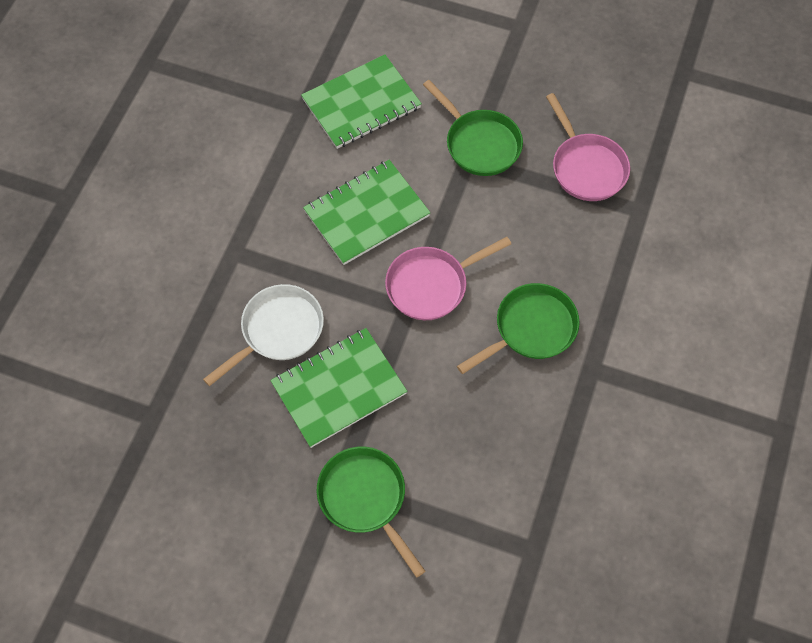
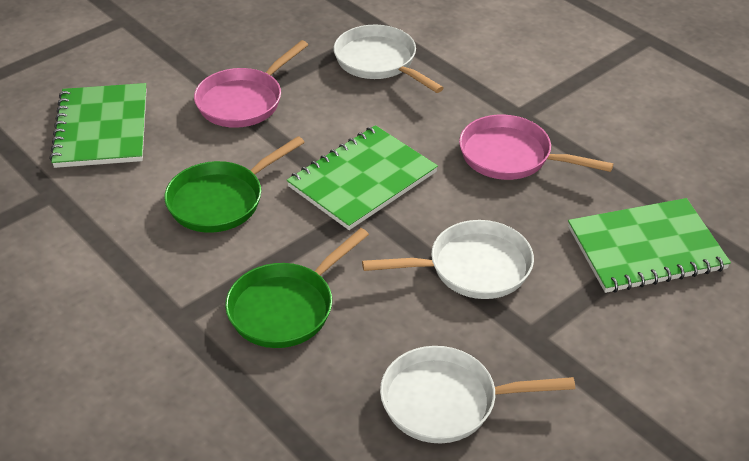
green pan: [317,447,425,578] [423,80,523,176] [457,283,580,374] = 3 -> [164,136,305,233] [225,228,369,348] = 2
white pan: [203,284,324,386] = 1 -> [334,25,444,93] [362,220,534,299] [380,346,575,443] = 3

